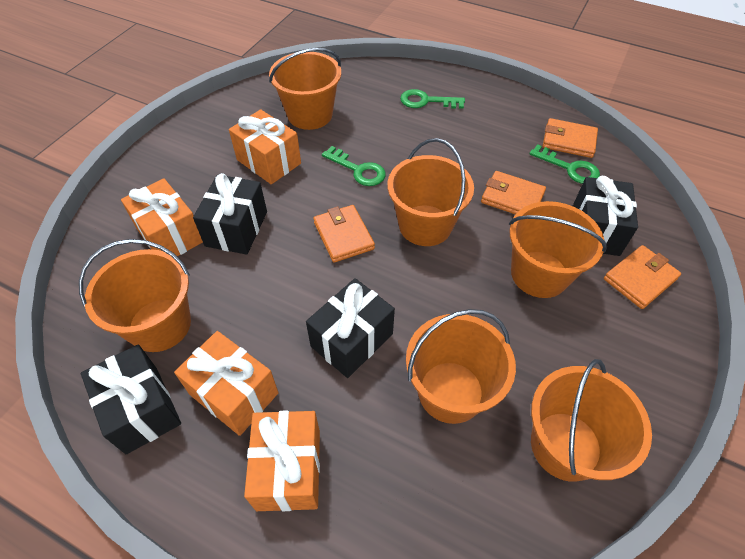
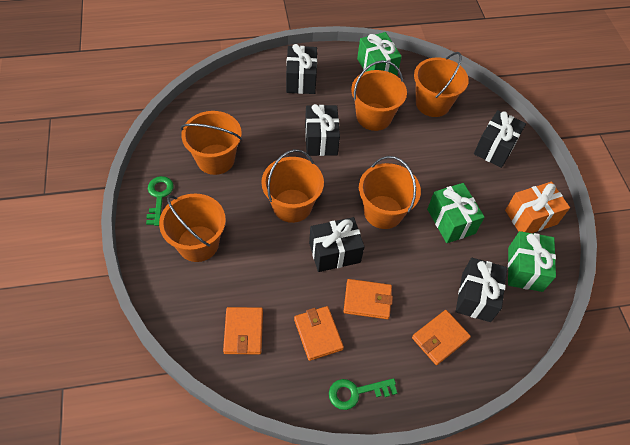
black gift: [81,345,181,454] [193,173,267,255] [306,278,395,378] [573,176,638,256] = 4 -> [286,44,317,94] [305,104,340,156] [309,217,365,272] [456,258,507,322] [474,110,526,168] = 5
green gift: none = 0 -> [357,32,402,76] [427,183,485,243] [508,231,556,292] = 3
green key: [322,146,386,186] [400,89,465,109] [529,144,600,184] = 3 -> [146,176,174,226] [329,378,397,410] = 2
orange gift: [121,178,203,256] [174,331,279,436] [229,109,301,184] [244,410,320,511] = 4 -> [505,182,570,233] = 1

